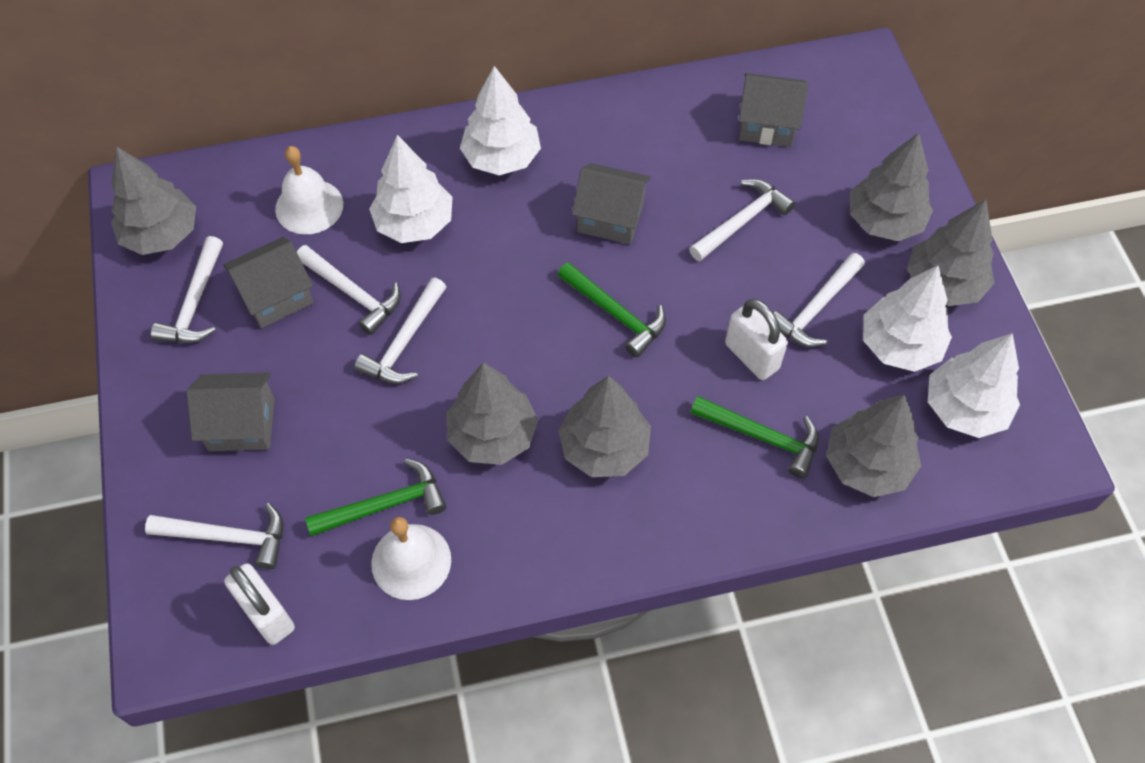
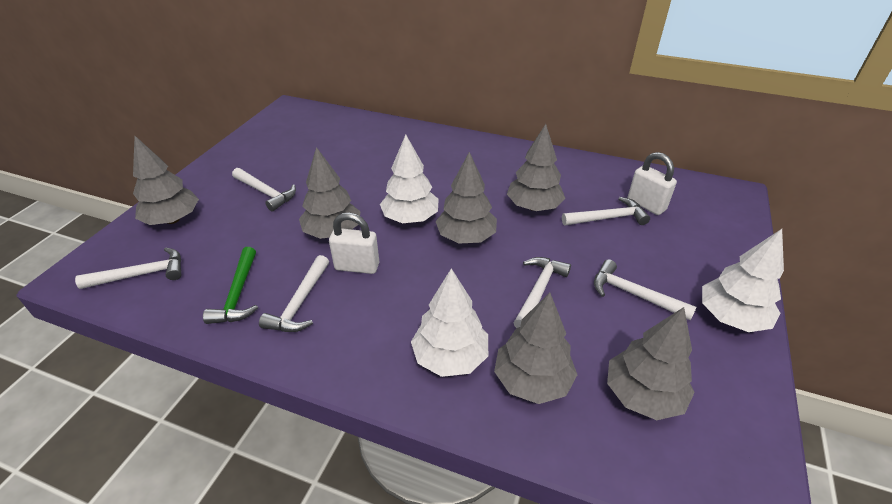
green hammer: [305,459,446,536] [558,262,666,358] [690,396,819,478] = 3 -> [203,247,258,324] = 1
grey house: [186,373,275,451] [223,237,314,328] [572,163,651,244] [739,73,808,147] = 4 -> none = 0
white bell: [275,146,343,234] [371,517,451,600] = 2 -> none = 0
white tree: [369,135,453,243] [460,66,541,175] [863,265,952,372] [928,333,1020,438] = 4 -> [380,134,439,223] [411,268,488,377] [702,229,784,332] = 3

